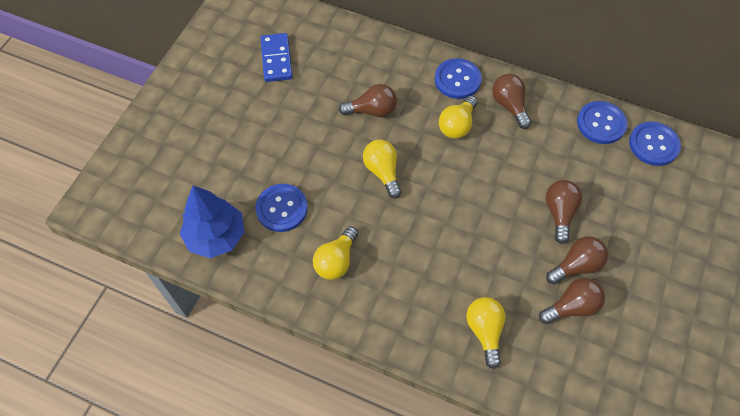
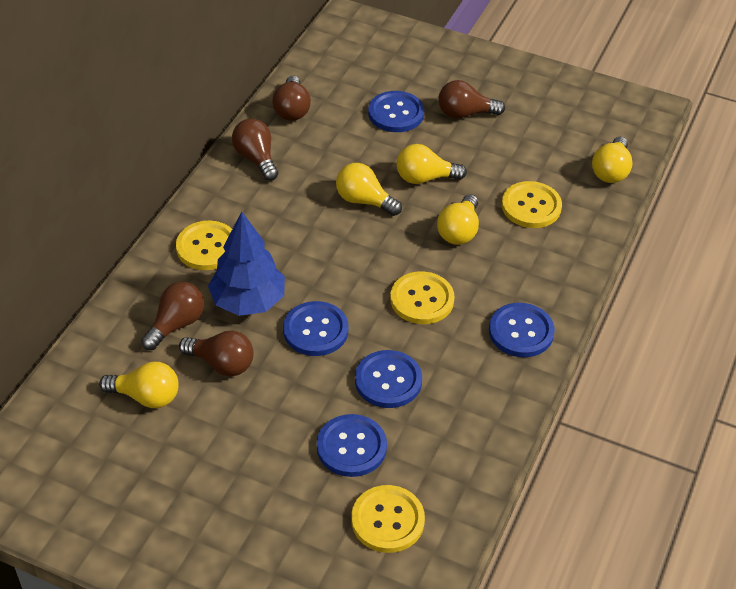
blue button: [255,184,308,232] [434,58,482,99] [577,101,627,144] [629,121,681,166] = 4 -> [283,301,348,356] [317,414,387,477] [355,350,422,408] [368,91,424,132] [489,303,555,357] = 5
blue domino: [261,33,293,82] = 1 -> none = 0
yellow button: none = 0 -> [176,221,232,270] [351,485,425,553] [390,271,454,324] [502,181,562,228] = 4
yellow light bulb: [313,227,358,280] [363,140,401,198] [439,96,478,139] [466,297,506,369] = 4 -> [99,361,179,408] [336,163,402,216] [396,144,467,184] [437,194,479,245] [592,137,633,183] = 5

